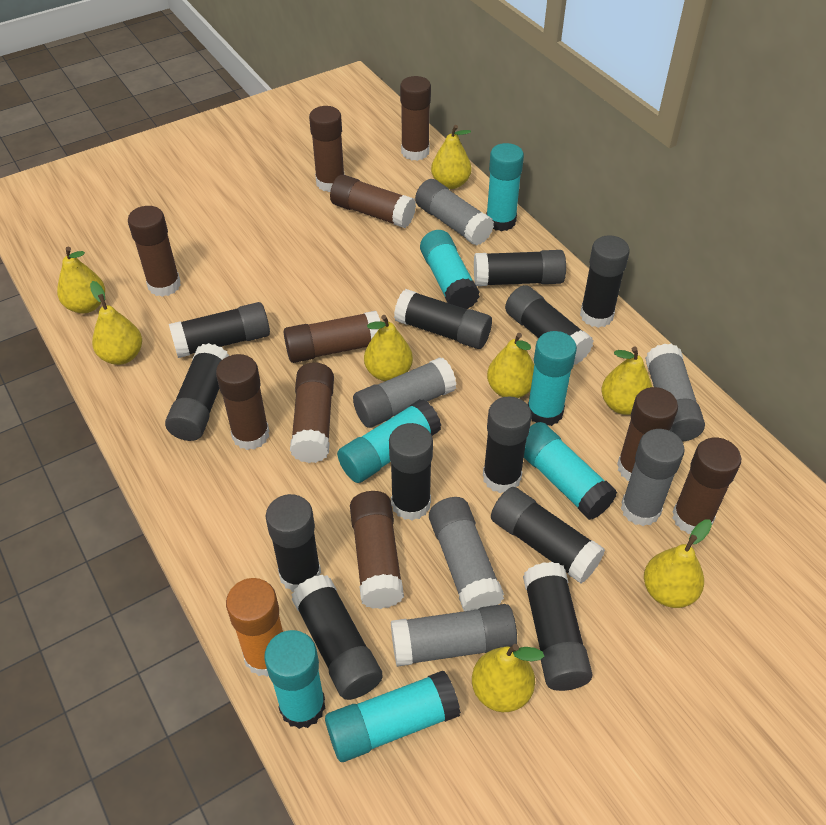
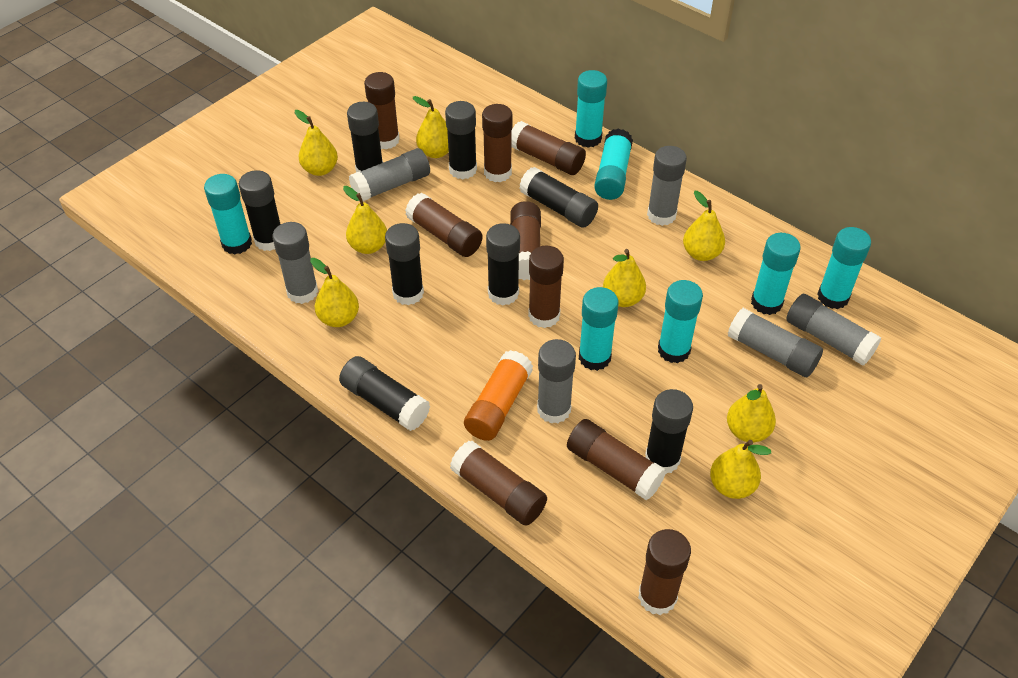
black glue stick: [165,343,229,441] [169,302,270,358] [266,494,321,592] [292,575,383,700] [389,423,433,520] [394,289,492,349] [474,250,566,286] [483,396,532,493] [491,487,605,583] [505,285,594,365] [523,562,593,691] [580,235,630,328] = 12 -> [239,170,281,251] [339,356,430,431] [347,102,383,172] [385,223,424,305] [445,101,477,179] [486,223,520,305] [519,167,598,228] [645,389,693,474] = 8
brown glue stick: [128,206,181,297] [216,354,269,450] [284,311,380,363] [290,362,334,463] [309,106,344,192] [330,175,416,228] [350,491,404,609] [400,76,431,161] [617,387,678,481] [673,438,741,534] = 10 -> [364,72,400,150] [405,193,483,257] [450,441,547,526] [482,104,513,182] [510,201,541,280] [511,121,586,175] [528,246,564,328] [567,419,666,501] [638,529,691,615] = 9

